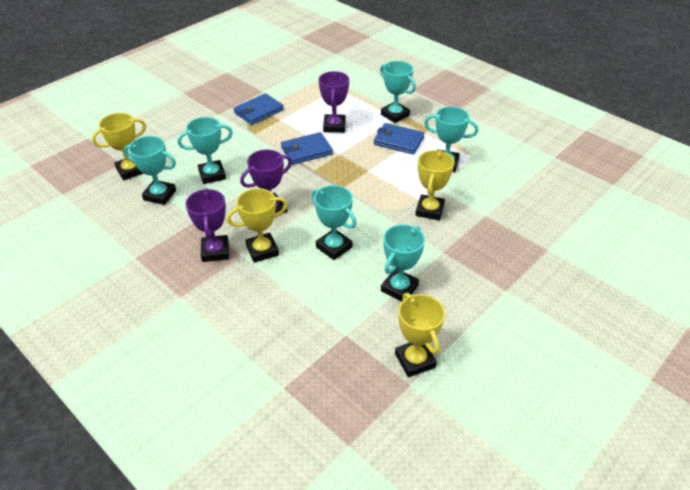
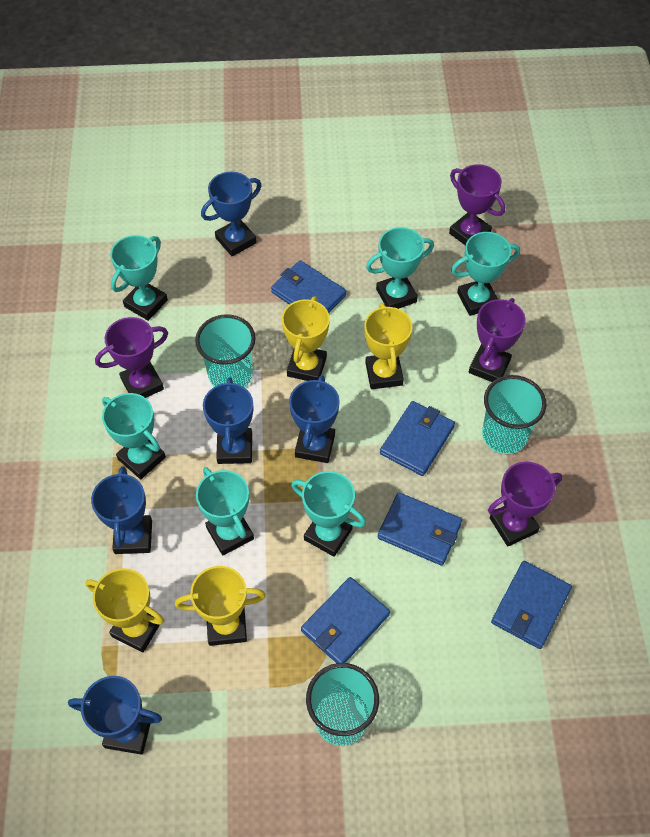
blue trophy: none = 0 -> [68,676,162,755] [91,466,152,554] [201,172,262,256] [203,377,253,464] [289,375,340,463] = 5
blue wallet: [234,93,284,125] [281,132,333,165] [374,123,425,154] = 3 -> [271,260,346,313] [301,577,390,663] [378,492,462,566] [380,401,455,476] [491,561,572,649] = 5
purple trophy: [185,188,229,262] [240,149,292,214] [319,71,349,133] = 3 -> [95,317,168,398] [449,164,505,246] [469,298,526,382] [488,461,562,547] = 4
turquoise cup: none = 0 -> [195,314,256,387] [306,663,379,746] [482,375,547,454] = 3

